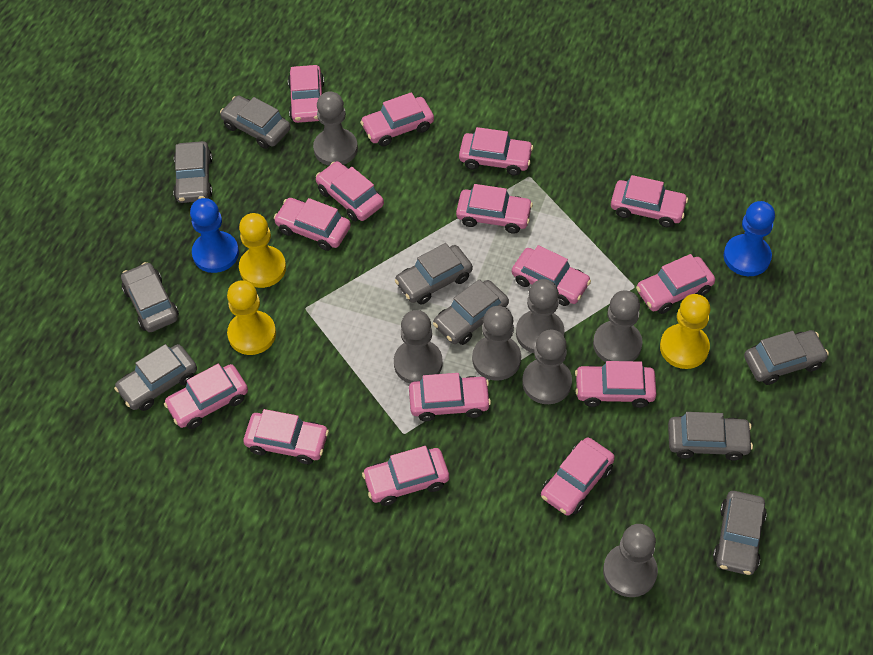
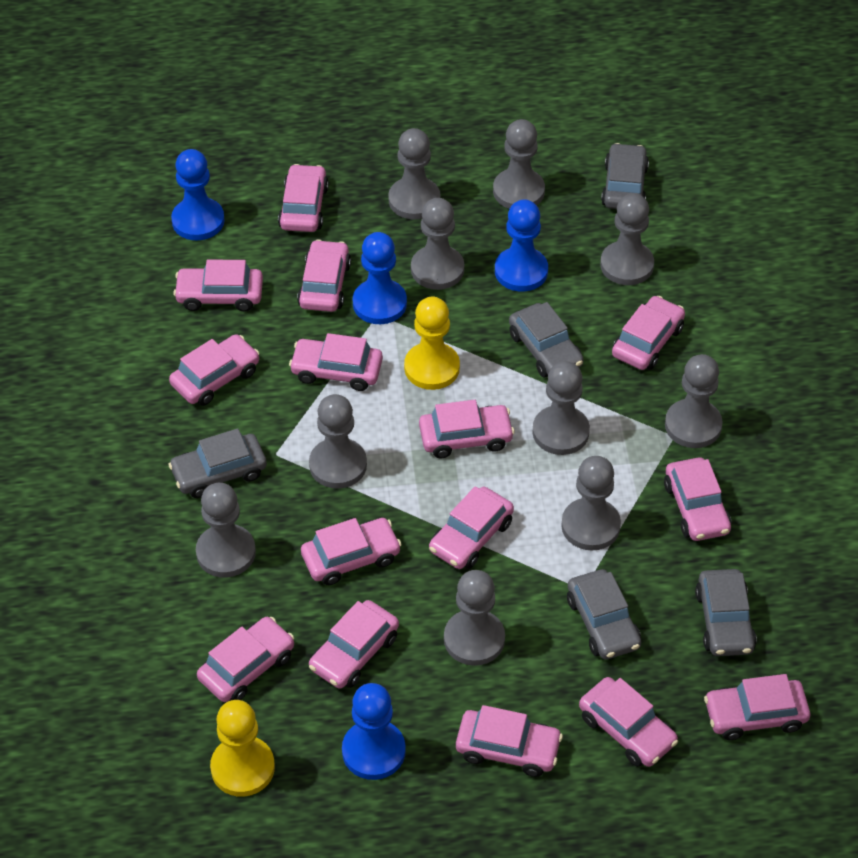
blue pawn: [190,198,239,273] [723,201,775,276] = 2 -> [171,149,225,240] [342,683,406,780] [353,232,407,324] [495,199,548,291] = 4
grey car: [114,344,197,411] [121,262,179,332] [173,141,213,203] [220,95,291,149] [395,243,473,305] [433,279,509,345] [668,412,753,461] [713,491,767,575] [744,330,829,385] = 9 -> [168,428,267,498] [509,302,584,378] [567,569,641,659] [601,143,649,209] [695,569,757,656] = 5
grey pawn: [313,91,358,166] [394,310,443,384] [472,306,521,381] [516,279,565,353] [522,330,572,404] [593,290,643,362] [603,524,658,597] = 7 -> [196,483,256,578] [309,394,367,489] [388,128,441,219] [411,198,464,290] [444,570,505,666] [493,119,545,209] [533,361,590,455] [561,456,621,550] [600,193,654,285] [665,354,723,448] = 10
yellow pawn: [227,280,276,355] [239,213,286,288] [660,294,710,369] = 3 -> [210,700,275,797] [404,296,460,390] = 2

